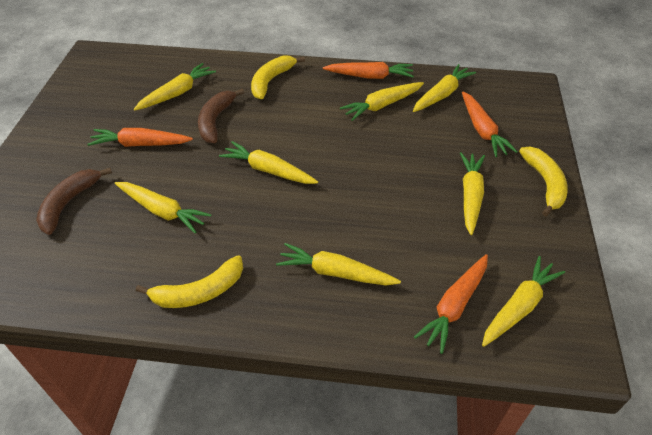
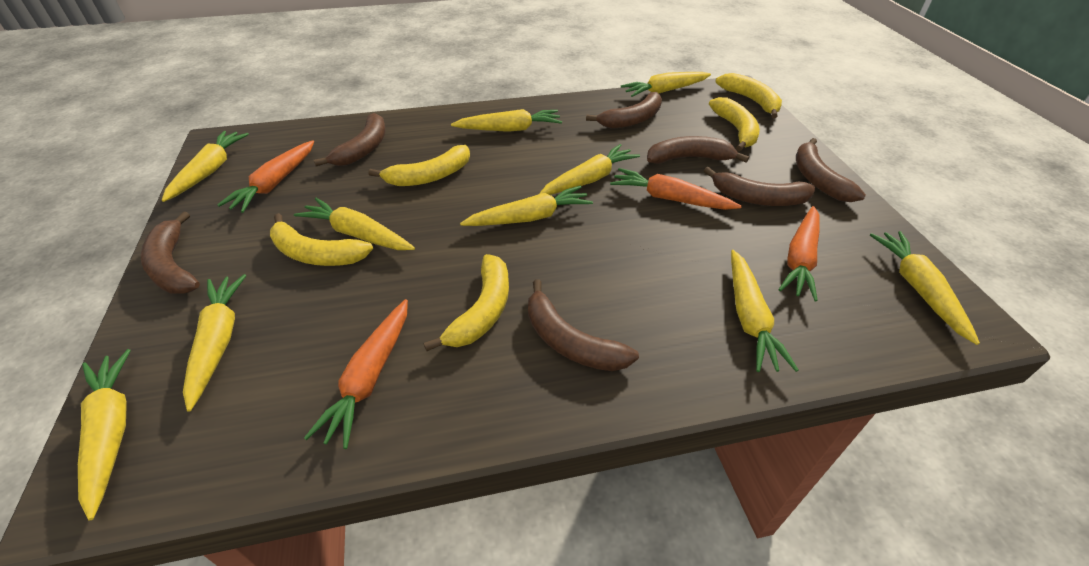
brown banana: [36,168,112,235] [198,89,244,143] = 2 -> [140,211,200,294] [314,113,385,166] [528,279,639,371] [586,92,662,129] [647,136,749,164] [704,167,815,206] [796,138,866,202] = 7
yellow banana: [136,255,243,308] [251,56,305,99] [519,147,568,216] = 3 -> [270,213,373,266] [368,145,470,186] [424,254,509,351] [709,97,760,151] [715,73,782,119] = 5
yellow carrot: [115,182,212,234] [134,63,216,110] [219,141,318,184] [276,243,401,285] [340,82,424,121] [413,64,476,112] [460,152,485,235] [482,256,565,347] = 8 -> [78,349,131,521] [162,131,249,202] [183,274,246,411] [294,198,415,250] [451,109,562,132] [460,186,593,226] [539,144,640,195] [621,72,711,97] [731,250,798,372] [870,231,980,345] = 10

